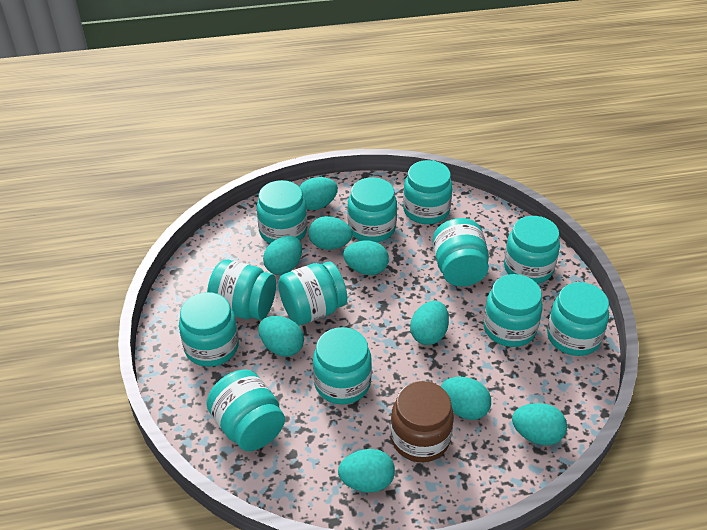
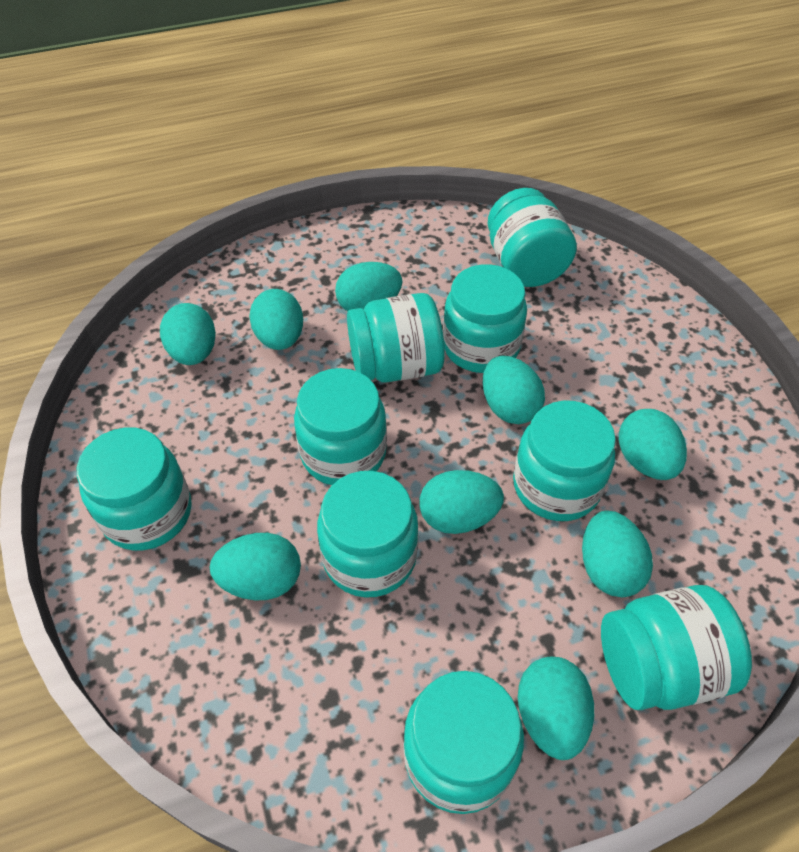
brown jar: [390,381,454,462] = 1 -> none = 0
turquoise jar: [179,292,239,367] [206,370,285,451] [207,259,276,320] [257,180,307,244] [278,261,347,325] [313,327,372,404] [348,177,397,242] [403,160,453,224] [433,218,489,287] [483,274,543,347] [504,216,560,284] [547,282,609,356] = 12 -> [77,427,192,551] [294,368,387,485] [317,471,419,598] [347,293,445,383] [403,671,524,814] [443,264,527,373] [487,188,577,287] [513,401,616,521] [601,585,752,710] = 9

